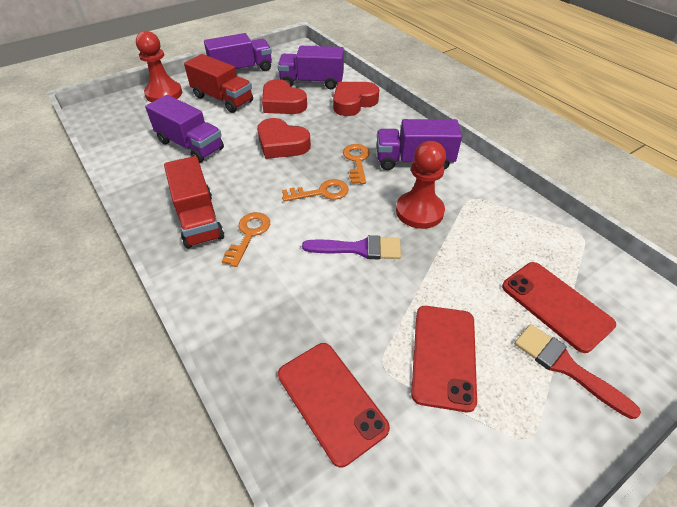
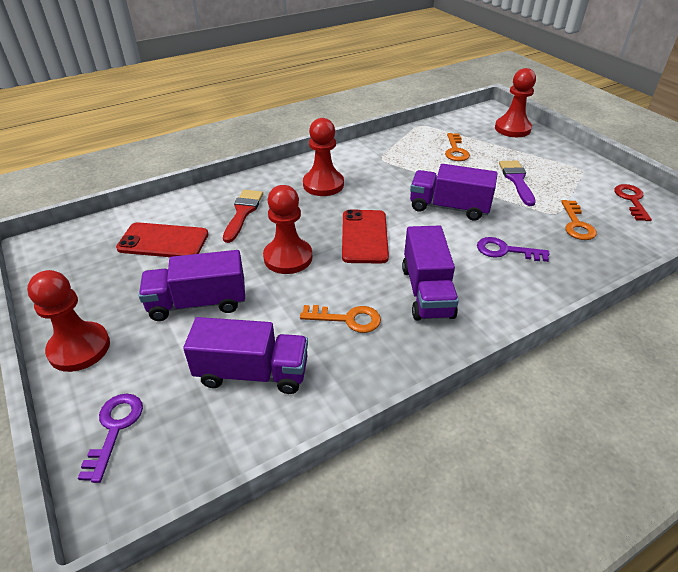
purple key: none = 0 -> [78,394,143,483] [477,237,550,262] = 2
red heart: [257,118,311,159] [262,79,307,114] [333,82,379,116] = 3 -> none = 0
red key: none = 0 -> [614,184,652,221] = 1
red pawn: [136,31,182,102] [396,141,446,229] = 2 -> [27,270,110,372] [263,185,312,274] [303,118,344,196] [495,68,536,137] = 4
red phone: [278,343,390,467] [411,306,477,412] [502,262,616,353] = 3 -> [116,222,208,257] [342,210,389,263] = 2
red truck: [164,156,224,249] [184,54,253,113] = 2 -> none = 0

